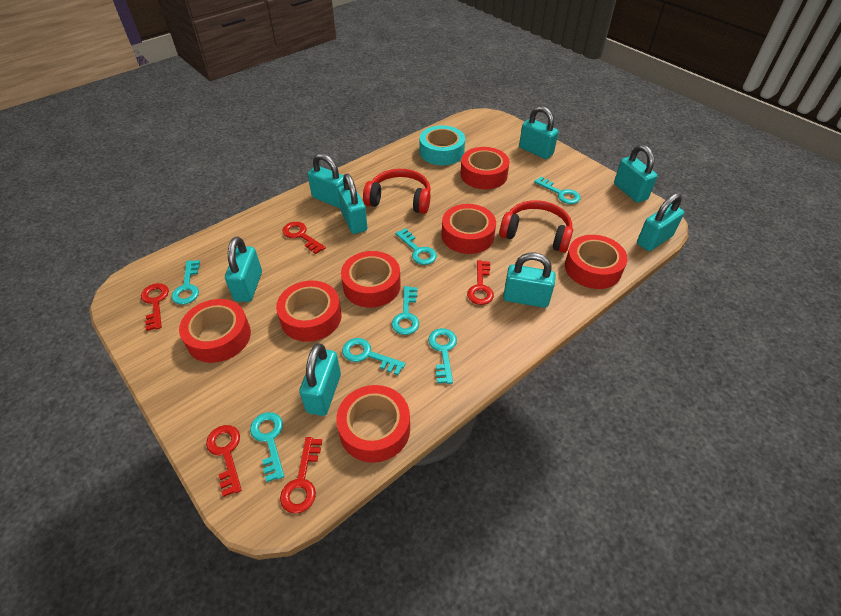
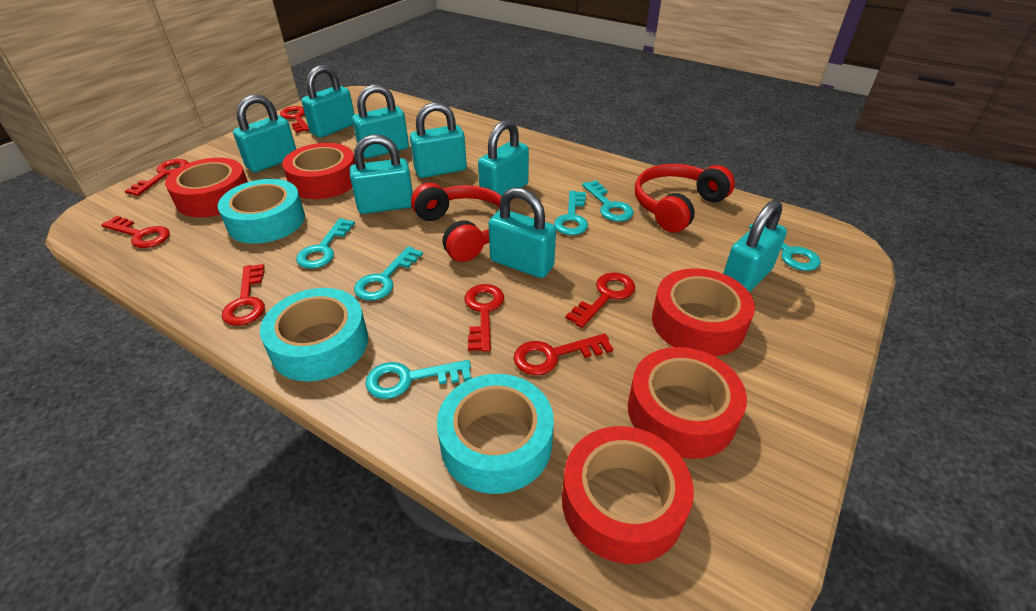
red key: [141,283,169,331] [206,425,242,497] [280,437,322,514] [283,222,326,254] [467,260,494,305] = 5 -> [101,216,170,248] [125,159,189,196] [222,264,265,326] [280,106,309,133] [465,284,504,352] [514,334,613,375] [566,272,635,328] = 7
red tape: [179,299,251,363] [276,281,342,342] [336,385,410,463] [341,251,401,308] [442,204,496,254] [461,147,510,189] [565,235,628,289] = 7 -> [165,158,248,217] [282,143,355,199] [562,426,694,564] [628,347,747,459] [652,268,755,356] = 5
turquoise key: [171,260,200,305] [250,412,284,482] [342,338,406,375] [392,286,419,335] [395,228,437,265] [428,328,457,384] [534,176,581,204] = 7 -> [296,218,355,268] [354,246,423,301] [365,360,471,399] [554,191,588,235] [582,180,634,221] [749,224,821,271] = 6
turquoise tape: [420,125,465,165] = 1 -> [218,179,305,244] [260,288,368,381] [437,374,554,494] = 3

